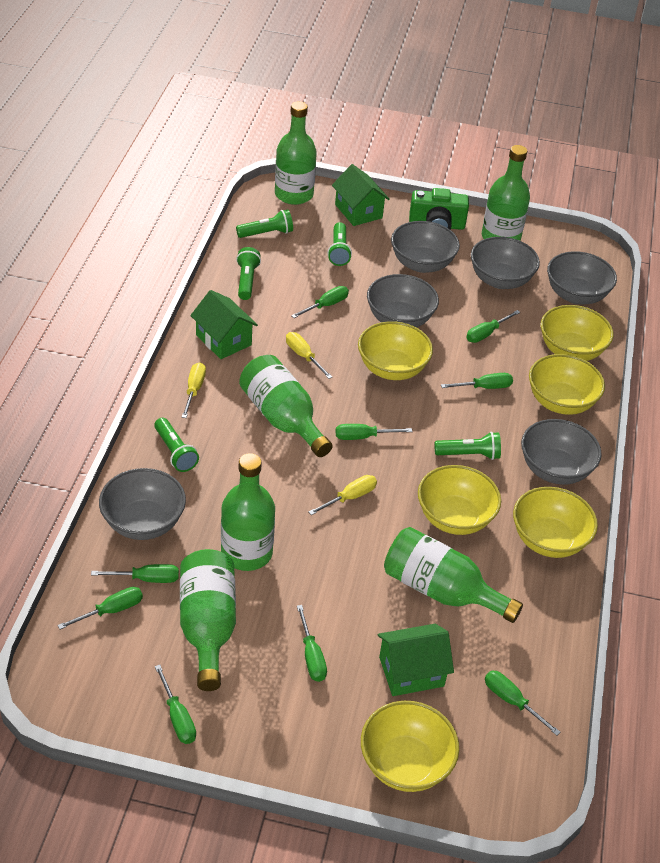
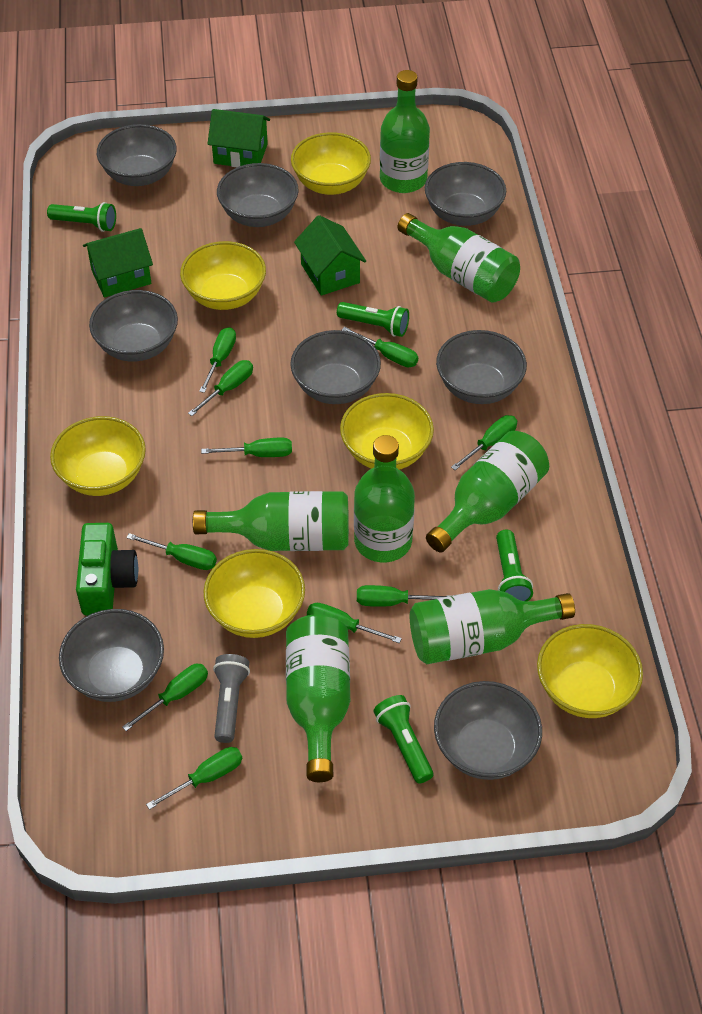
green bottle: [180,549,236,691] [221,453,275,571] [239,355,333,457] [275,101,317,205] [384,527,523,623] [482,145,530,241] = 6 -> [193,491,349,551] [286,614,350,782] [354,435,415,562] [380,70,430,193] [398,213,520,303] [410,589,575,664] [426,431,549,552] = 7
green flashlight: [154,418,199,472] [236,210,293,238] [236,247,261,300] [327,222,352,266] [435,432,501,460] = 5 -> [47,202,116,232] [337,302,409,337] [373,695,433,784] [496,530,533,601] = 4
green screwdriver: [58,587,143,629] [91,564,179,583] [155,665,196,744] [291,286,349,318] [297,605,327,682] [336,424,413,440] [441,373,513,389] [466,310,520,343] [485,671,560,736] = 9 -> [122,664,208,731] [126,533,217,570] [146,747,242,810] [188,360,253,416] [199,327,236,393] [201,438,292,457] [307,603,402,643] [342,327,418,367] [357,585,450,607] [451,415,517,470] = 10
grey bowl: [99,468,186,540] [367,274,439,328] [391,221,460,273] [471,237,540,289] [521,419,602,485] [547,251,617,304] = 6 -> [59,609,164,702] [89,290,178,362] [97,124,177,186] [217,163,299,227] [290,330,381,404] [425,162,506,226] [434,681,542,780] [436,330,527,404] = 8
grey flashlight: none = 0 -> [213,654,250,743] = 1
yellow screwdriver: [182,363,206,418] [286,332,332,379] [309,475,377,515] = 3 -> none = 0

